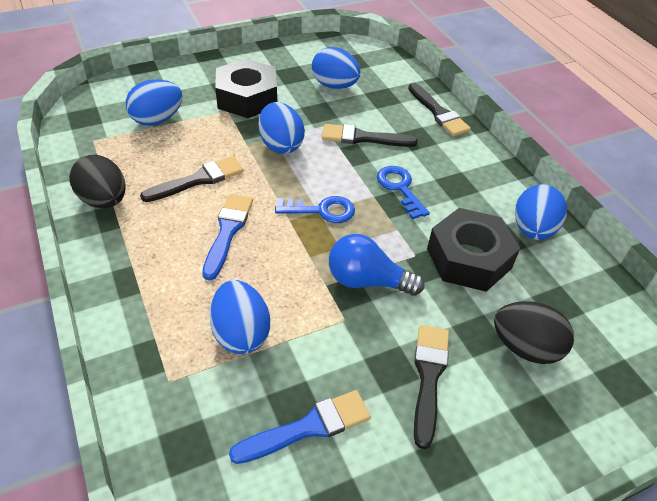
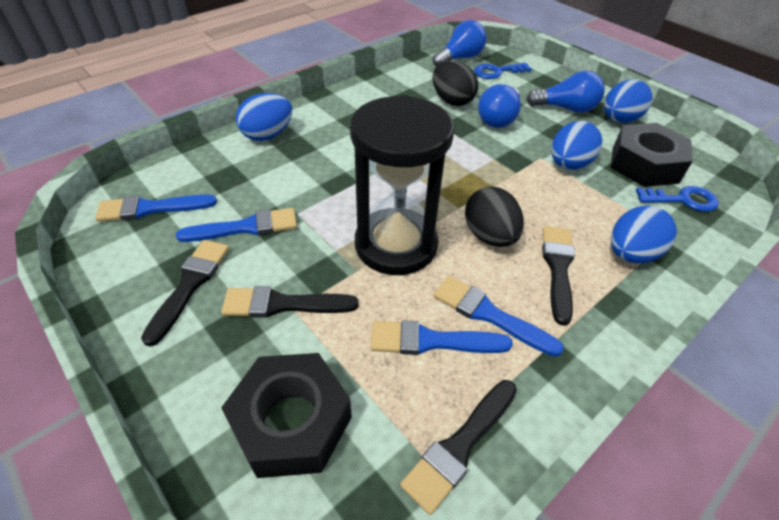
black hourglass: none = 0 -> [350,95,454,275] = 1
blue brush: [202,194,253,280] [229,390,371,464] = 2 -> [95,195,217,222] [176,208,297,242] [371,320,513,355] [434,276,564,357] = 4
blue egg: [126,79,183,126] [210,280,270,354] [259,102,305,154] [312,47,360,89] [515,184,567,240] = 5 -> [236,93,292,141] [551,121,602,170] [604,79,653,123] [611,205,677,263] = 4
blue light bulb: [329,234,425,296] = 1 -> [433,20,487,66] [478,84,521,128] [526,71,605,113] = 3

